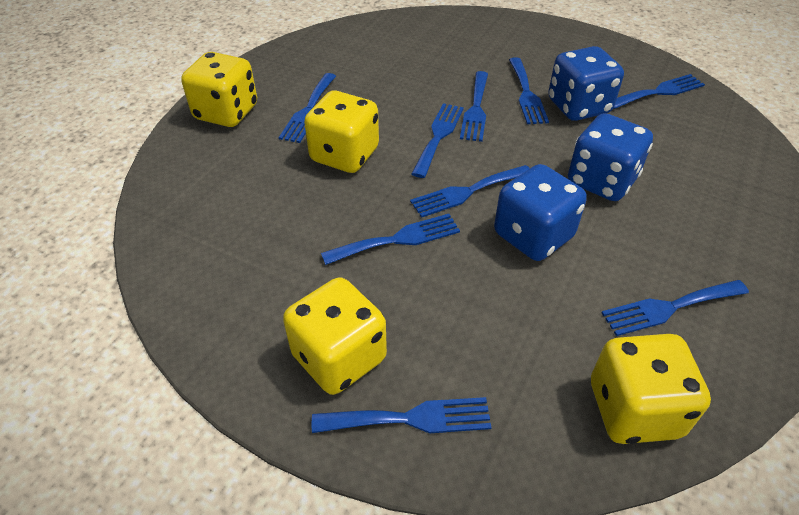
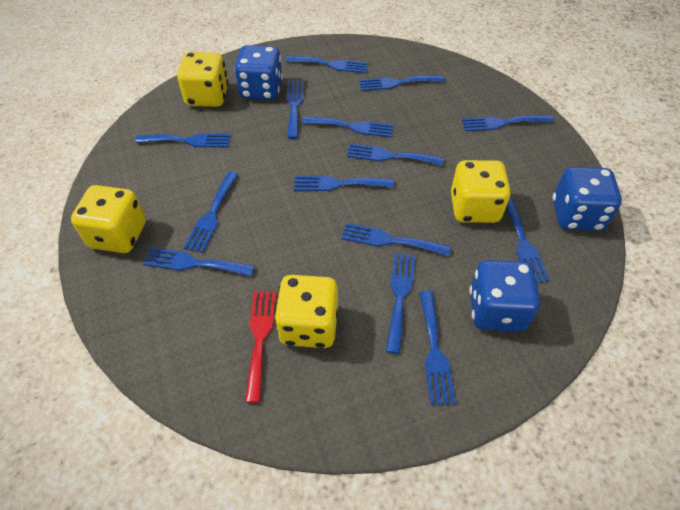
blue fork: [279,73,336,143] [312,397,492,433] [321,214,460,265] [410,165,530,218] [411,103,464,178] [460,71,488,142] [509,57,549,124] [601,280,749,336] [613,74,705,109] = 9 -> [135,134,231,147] [143,247,255,276] [183,172,238,253] [285,56,368,73] [286,80,304,139] [294,176,394,191] [302,116,393,137] [341,223,451,256] [347,144,444,165] [359,75,445,91] [386,253,415,354] [419,291,456,405] [462,115,554,131] [506,196,550,283] = 14
red fork: none = 0 -> [245,291,276,403] = 1

